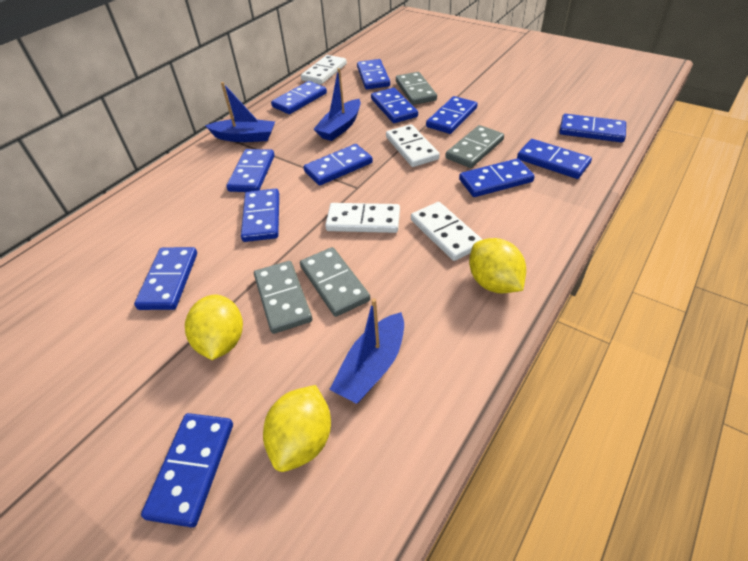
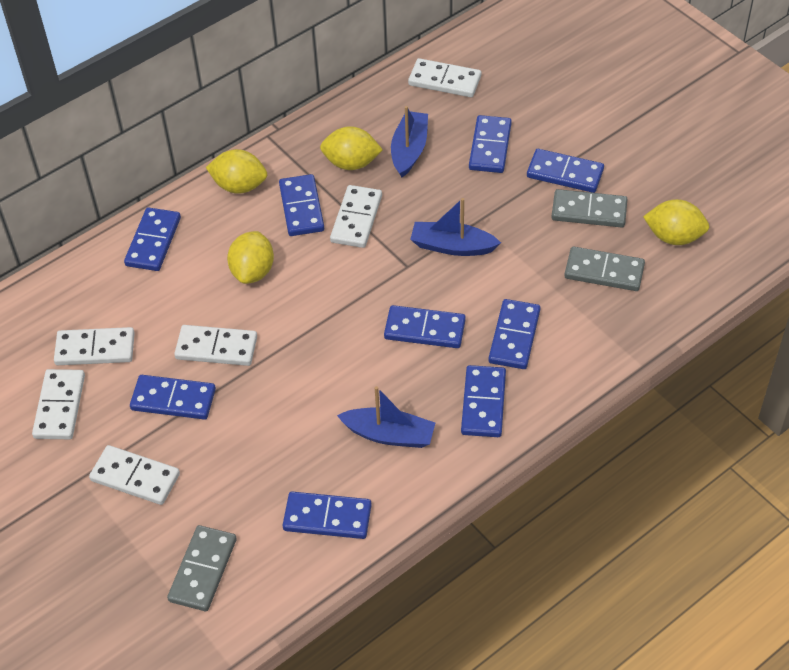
blue domino: [134,247,197,310] [141,413,233,527] [226,149,275,192] [241,189,279,242] [271,81,327,114] [304,144,373,185] [357,59,390,89] [371,88,418,123] [426,96,477,134] [459,158,535,197] [517,139,592,179] [559,114,626,143] = 12 -> [124,207,181,271] [130,375,216,420] [279,174,324,236] [283,492,372,539] [384,305,466,348] [461,365,506,437] [469,115,512,173] [489,299,540,369] [527,149,604,193] = 9
grey domino: [254,261,312,334] [300,247,370,317] [396,72,437,105] [445,125,504,168] = 4 -> [167,525,237,611] [551,189,627,228] [564,246,645,291] = 3
white domino: [301,55,347,85] [325,203,400,233] [386,124,440,167] [411,202,483,261] = 4 -> [32,369,85,439] [54,327,135,365] [89,445,180,505] [174,325,257,366] [330,185,382,248] [408,58,481,97] = 6
yellow lemon: [185,295,243,360] [263,385,331,472] [469,238,526,294] = 3 -> [206,149,267,194] [227,231,274,284] [320,126,383,170] [643,199,709,245] = 4

